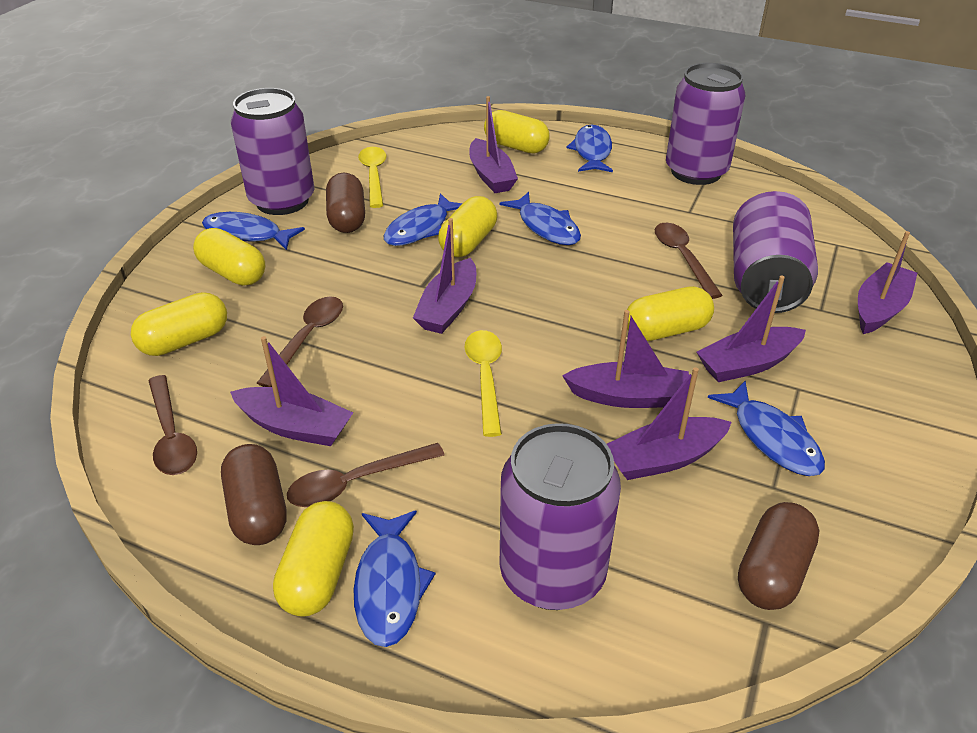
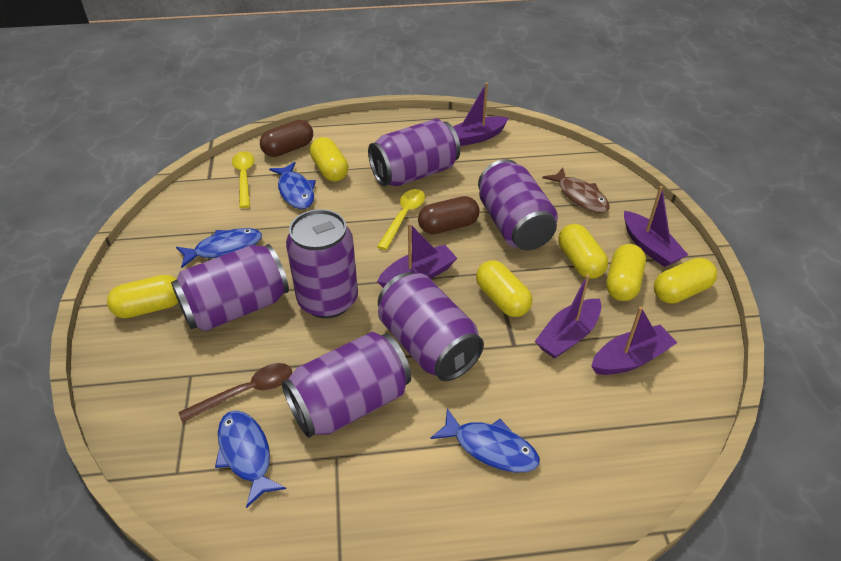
blue fish: [202,212,305,250] [353,510,435,647] [383,193,463,246] [499,192,581,245] [566,125,613,172] [707,381,825,476] = 6 -> [176,228,262,268] [215,410,286,508] [269,162,316,209] [430,408,540,472] = 4
brown capsule: [221,444,287,545] [326,173,365,233] [738,502,820,610] = 3 -> [260,120,313,157] [418,196,479,234] = 2
brown fish: none = 0 -> [542,168,610,213] = 1
brown spoon: [149,375,197,475] [257,296,343,387] [287,443,444,507] [655,223,723,299] = 4 -> [178,363,292,423] = 1
purple boat: [230,336,353,446] [413,218,476,334] [469,96,518,193] [562,310,689,408] [607,367,732,480] [697,276,806,382] [858,231,917,334] = 7 -> [377,223,457,287] [453,83,509,146] [535,274,601,359] [591,307,677,375] [624,186,688,267] = 5
purple can: [231,88,315,215] [500,423,621,610] [666,63,745,185] [733,191,818,313] = 4 -> [171,244,289,331] [282,332,411,438] [286,209,358,318] [368,119,460,186] [378,272,484,381] [478,159,558,250] = 6

